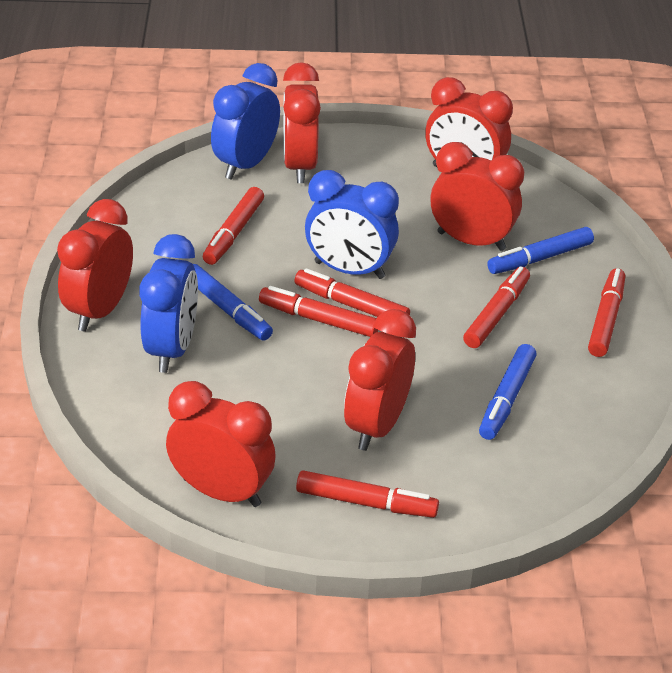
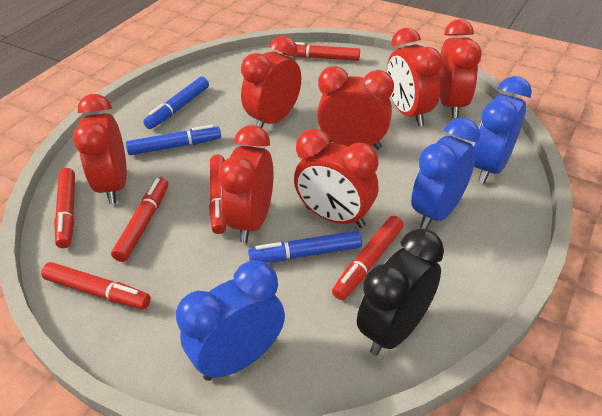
black clock: none = 0 -> [357,228,444,355] = 1
red clock: [57,199,133,331] [166,381,276,507] [283,62,321,183] [344,309,416,451] [425,77,513,167] [430,142,524,251] = 6 -> [73,94,127,204] [218,125,273,243] [241,36,301,128] [294,129,378,228] [317,66,394,150] [387,28,443,126] [439,19,482,118] = 7

